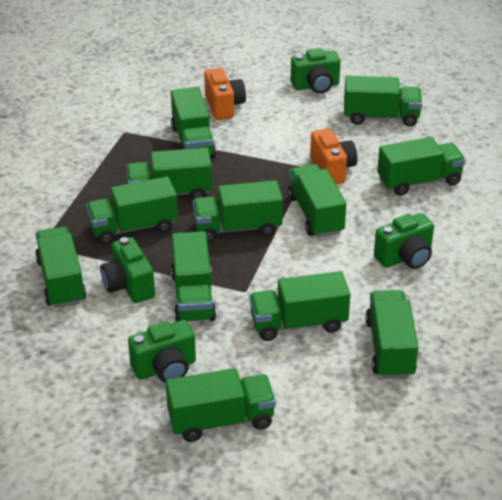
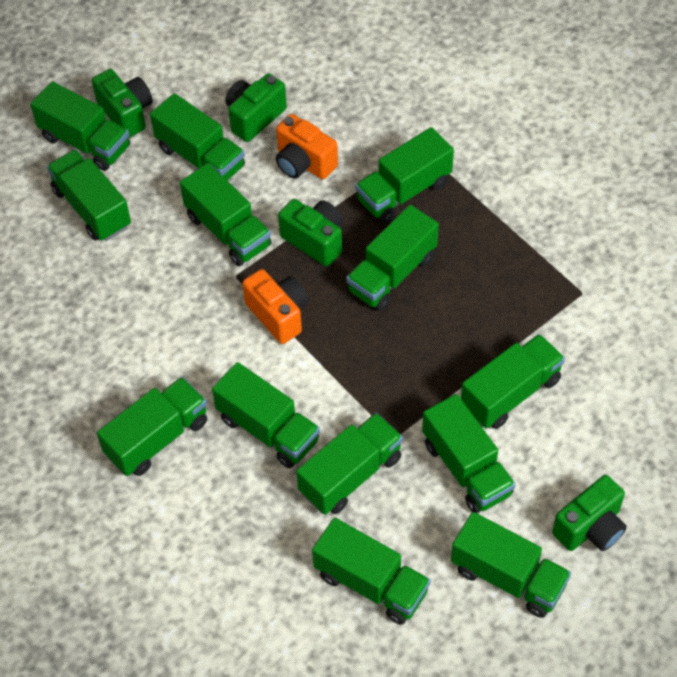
green truck: [35,227,86,308] [86,176,178,245] [127,148,212,200] [166,368,276,442] [171,87,216,158] [171,231,216,322] [193,180,283,242] [250,271,351,341] [288,164,346,238] [344,76,422,127] [365,290,419,378] [377,137,466,196] = 12 -> [30,81,130,171] [47,150,131,241] [97,377,207,476] [150,93,245,180] [180,163,271,266] [212,362,320,468] [296,413,403,515] [312,518,431,625] [346,205,439,311] [355,127,454,223] [422,394,516,513] [451,512,571,618] [461,334,565,429] = 13

